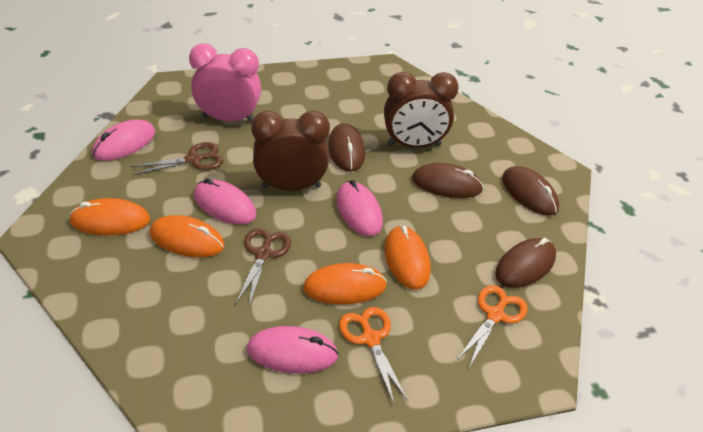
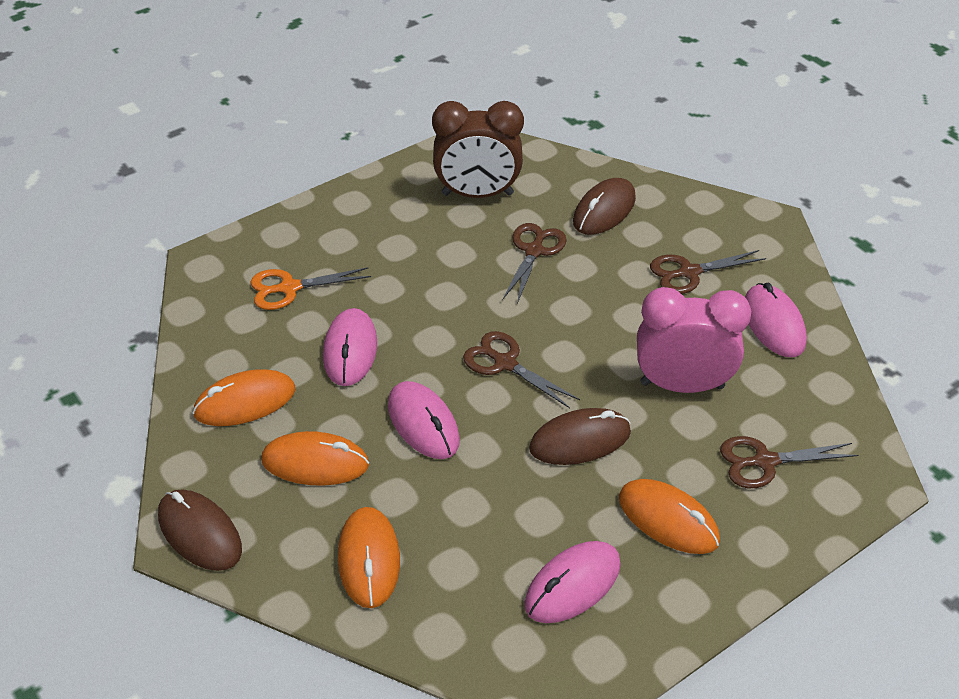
brown clock: [251,111,330,191] [384,72,458,148] = 2 -> [432,101,524,198] = 1
brown mouse: [328,123,365,172] [412,163,484,198] [495,238,556,288] [502,166,559,216] = 4 -> [158,489,242,571] [529,408,631,465] [573,178,636,235] = 3
brown scissors: [130,142,223,175] [235,228,291,309] = 2 -> [463,331,580,408] [503,223,567,304] [650,250,766,294] [720,436,858,488] = 4
orange scissors: [339,307,408,403] [456,285,528,368] = 2 -> [250,267,371,310] = 1

